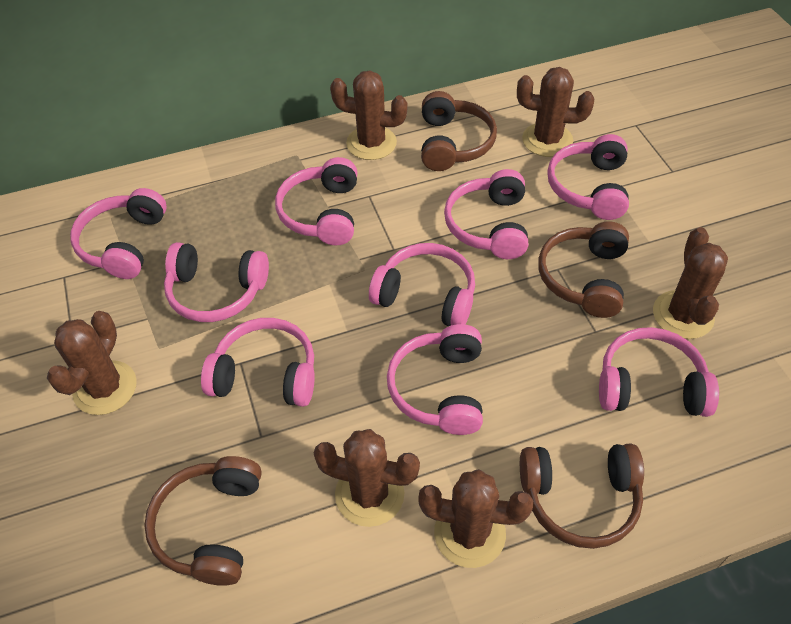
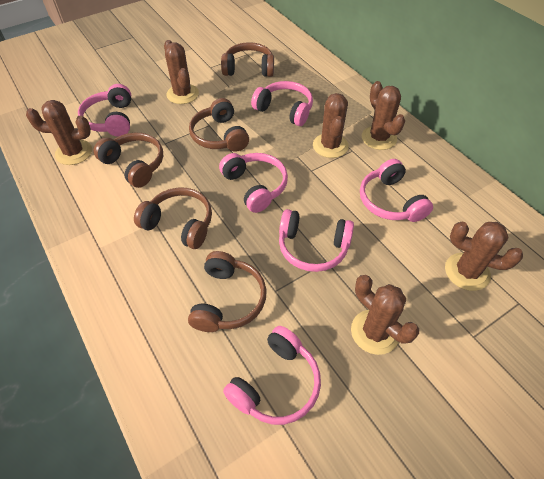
brown headphones: [144,456,262,586] [421,91,497,171] [520,444,644,549] [538,221,629,318] = 4 -> [94,133,163,188] [134,187,212,249] [188,251,267,332] [189,98,249,152] [221,42,274,77] = 5
pink headphones: [70,188,167,279] [164,242,269,322] [201,318,315,407] [275,157,357,245] [369,243,475,326] [387,324,483,435] [444,169,528,259] [547,134,629,220] [599,327,719,417] = 9 -> [78,84,131,137] [219,153,288,213] [223,326,321,425] [251,81,313,126] [279,209,354,272] [360,159,433,222] = 6

